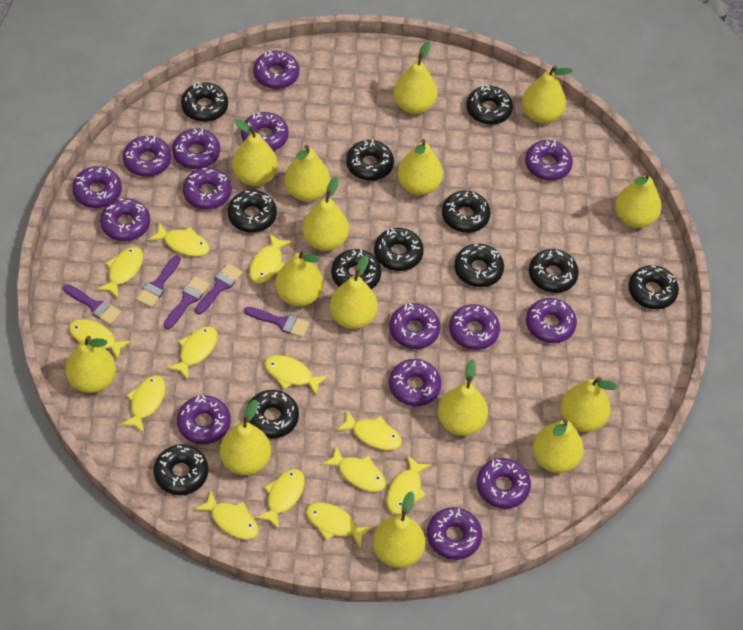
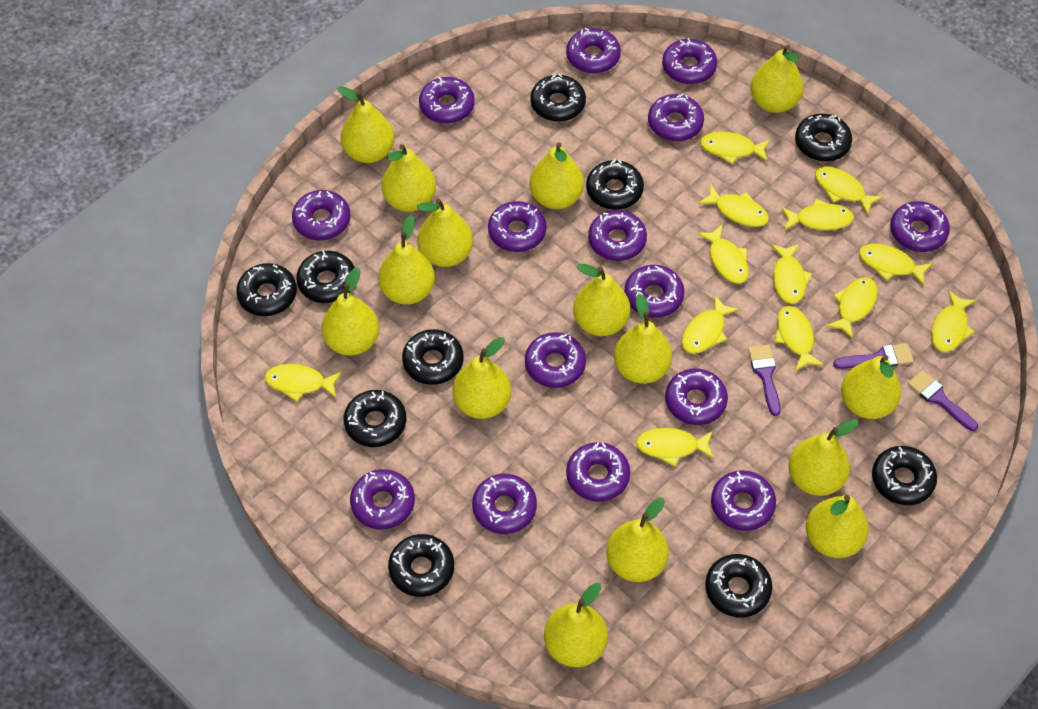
black donut: [153,444,208,495] [181,82,228,122] [228,190,277,233] [247,390,299,439] [331,249,382,289] [346,139,394,181] [374,228,424,271] [442,191,491,233] [454,244,504,287] [466,85,513,125] [529,249,579,293] [628,265,679,309] = 12 -> [236,263,297,316] [296,250,355,303] [344,390,406,447] [388,534,454,597] [402,329,464,385] [530,74,586,122] [586,159,644,210] [705,554,772,617] [795,113,852,161] [872,446,937,505] = 10
purple brush: [63,284,122,325] [136,255,181,307] [164,276,210,329] [195,263,243,314] [244,307,310,338] = 5 -> [748,345,780,416] [833,343,914,369] [908,370,978,431] = 3

